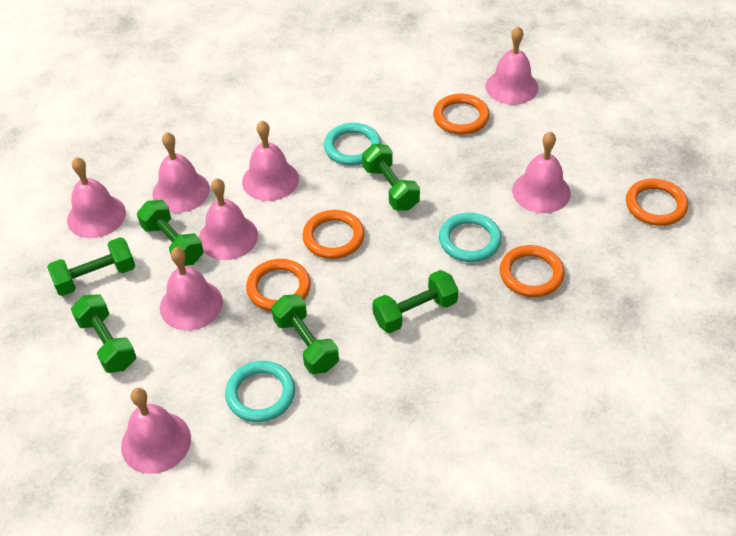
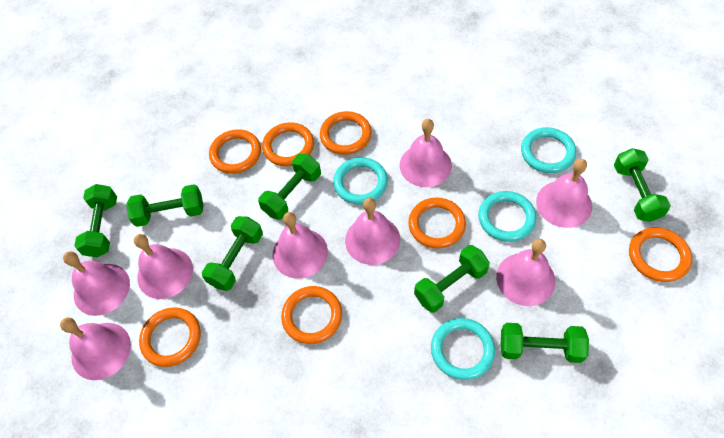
green dumbbell: [47,237,135,296] [71,294,136,373] [137,200,204,266] [271,294,339,374] [362,144,420,211] [372,270,458,333] = 6 -> [74,184,117,257] [126,184,204,227] [202,216,263,291] [258,154,321,220] [414,245,490,313] [501,323,589,363] [614,148,671,222] = 7
orange ring: [246,259,311,311] [302,210,365,259] [433,94,490,135] [500,245,565,297] [626,179,688,226] = 5 -> [139,307,201,367] [209,129,261,174] [262,122,314,167] [281,286,342,344] [320,111,372,155] [408,197,466,249] [629,227,692,282] = 7
turquoise ring: [225,361,295,422] [324,123,381,165] [439,213,502,262] = 3 -> [333,157,388,205] [431,318,495,380] [478,191,536,242] [521,127,576,173] = 4

